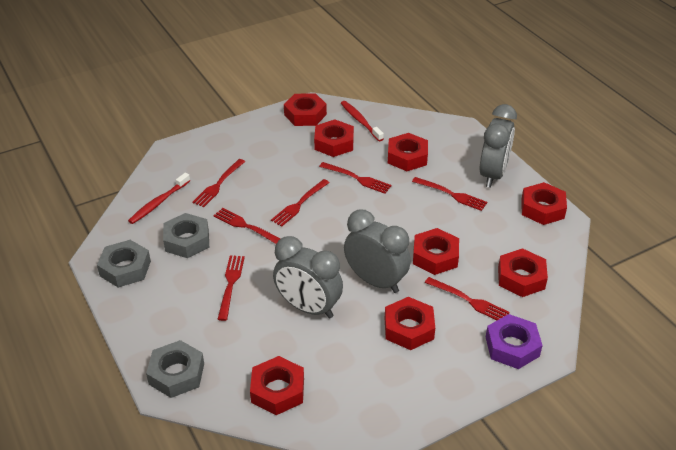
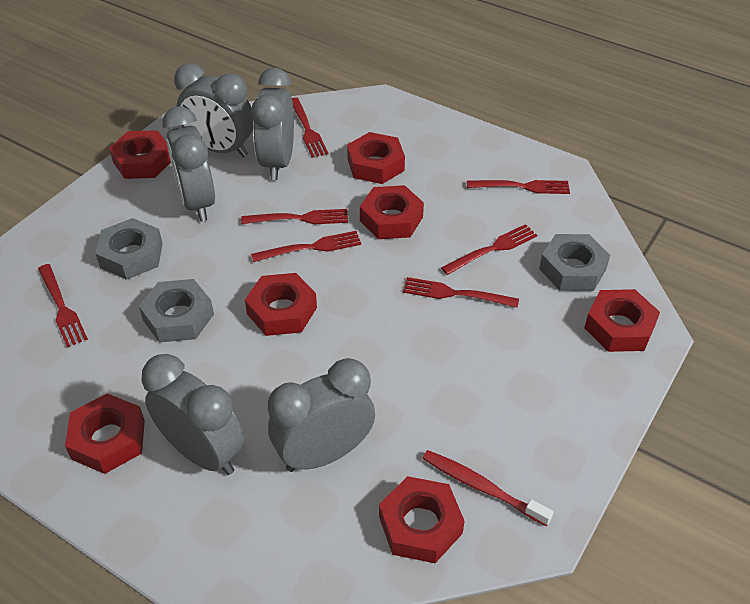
grey clock: [273,236,343,318] [344,210,411,293] [480,104,517,188] = 3 -> [141,354,244,475] [162,106,215,222] [174,63,253,157] [251,67,294,180] [268,358,375,472] = 5
purple nut: [486,314,543,369] = 1 -> none = 0
red nut: [250,356,304,415] [284,93,327,126] [314,119,354,157] [385,297,435,350] [388,133,428,171] [413,228,459,275] [498,248,548,297] [521,182,567,225] = 8 -> [65,393,145,474] [109,130,171,179] [245,273,317,336] [347,132,405,184] [360,185,424,239] [379,476,465,563] [584,289,660,352] = 7
red toothbrush: [128,173,190,224] [341,101,384,141] = 2 -> [422,450,554,526] = 1

